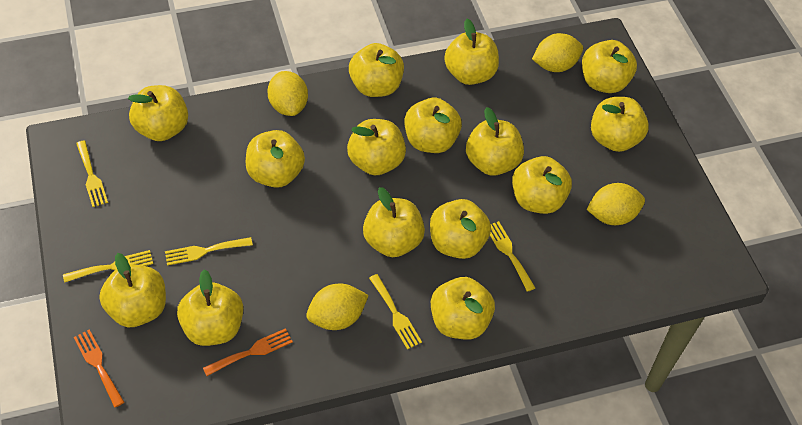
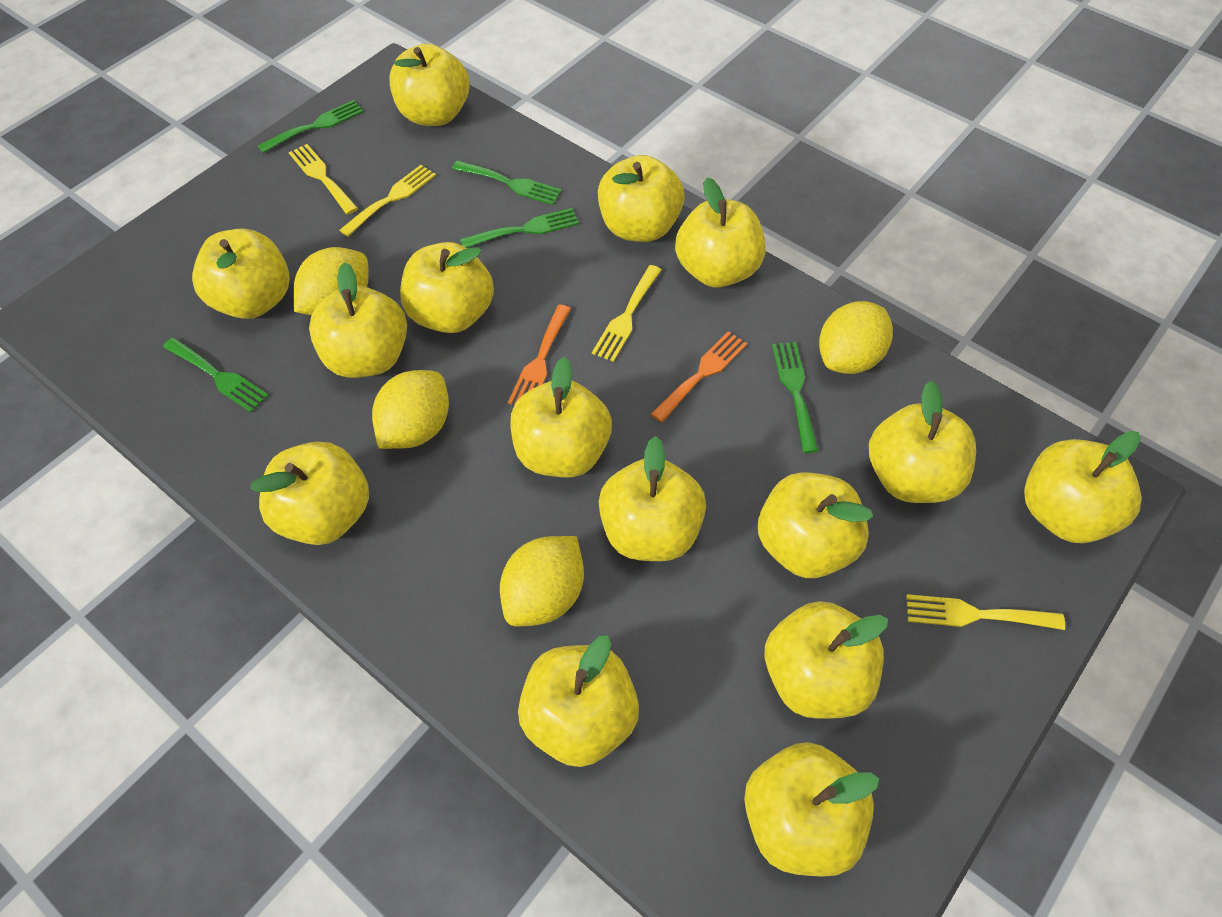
green fork: none = 0 -> [163,338,269,412] [258,100,364,153] [452,160,562,205] [460,208,579,248] [772,342,818,453] = 5
yellow fork: [63,250,153,283] [76,141,108,207] [165,237,253,265] [369,274,422,349] [490,221,535,292] = 5 -> [289,144,358,215] [339,165,436,237] [592,265,662,362] [906,594,1065,630] = 4

